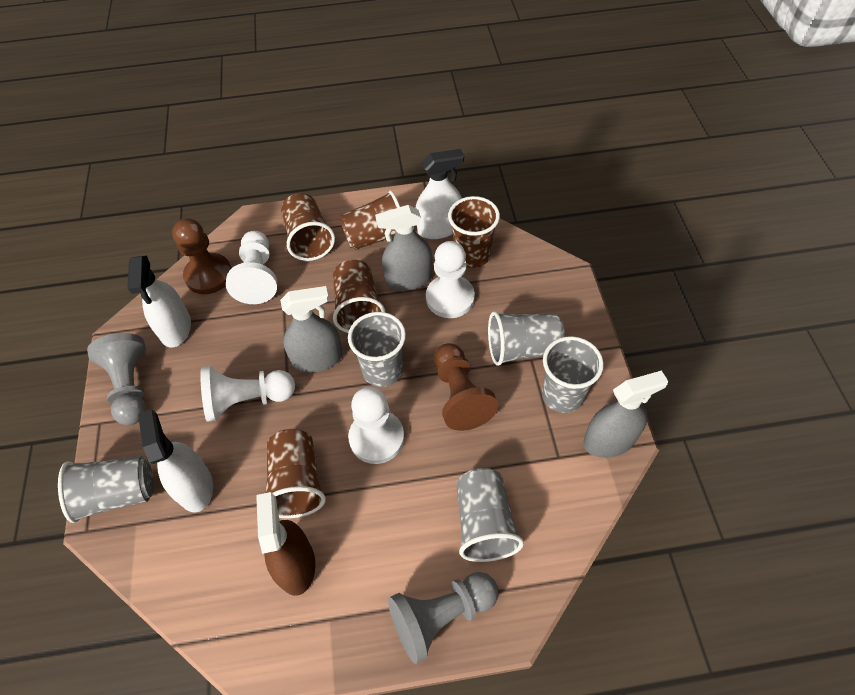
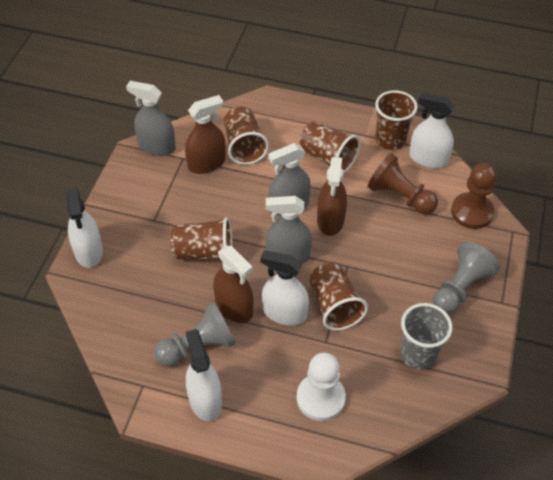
brown spray bottle: [256,492,315,596] = 1 -> [185,95,225,174] [213,246,254,323] [317,157,347,236] = 3
grey cup: [58,456,154,523] [348,312,406,387] [456,468,524,562] [488,311,565,366] [542,336,604,413] = 5 -> [400,303,453,370] = 1
white pawn: [200,366,295,422] [226,231,277,304] [348,387,404,464] [426,241,475,318] = 4 -> [297,352,346,421] = 1
white spray bottle: [127,256,191,347] [138,409,213,512] [416,149,464,239] = 3 -> [66,188,103,268] [186,329,222,422] [260,250,309,326] [409,93,454,168] = 4

